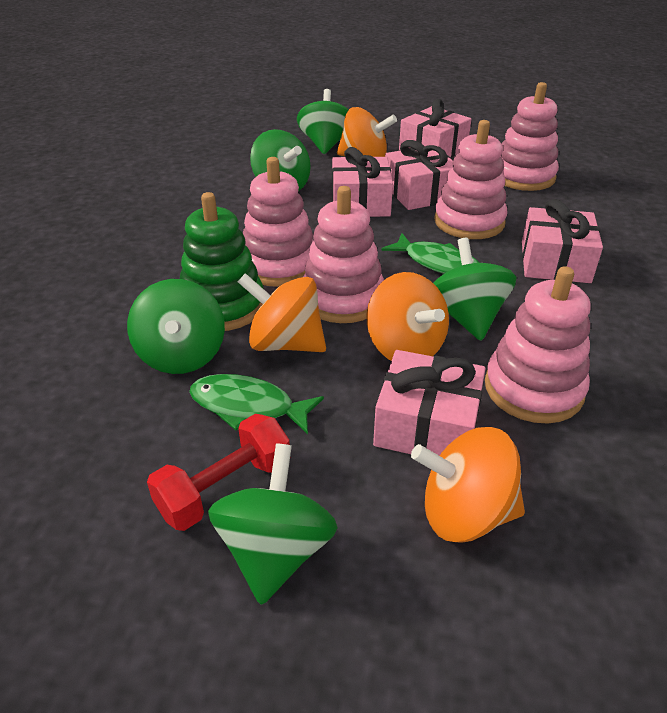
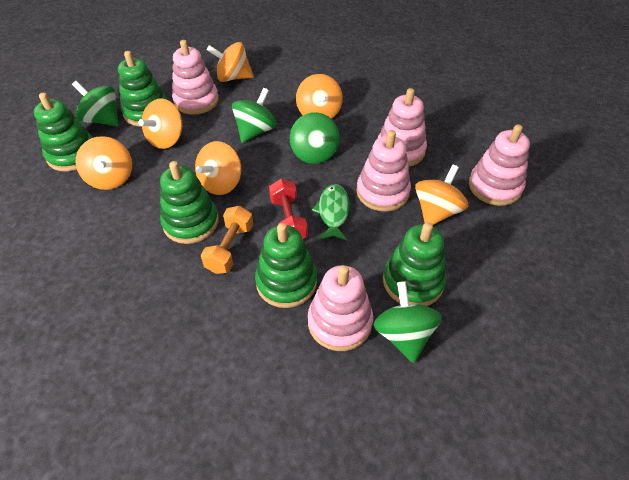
green fish: [189,374,324,434] [381,233,479,274] = 2 -> [312,184,350,241] = 1
green spinning top: [127,279,225,374] [208,443,338,605] [250,129,311,191] [297,89,349,154] [433,238,516,341] = 5 -> [72,81,119,126] [232,88,277,143] [290,112,339,164] [373,281,442,363] = 4
green stacking toy: [180,192,264,331] = 1 -> [34,93,93,172] [118,51,167,126] [160,161,219,244] [255,223,317,308] [383,222,446,306] = 5
orange dumbbell: none = 0 -> [201,206,253,274] = 1
orange spinning top: [238,273,326,352] [337,107,397,157] [367,272,449,361] [411,427,525,543] = 4 -> [76,136,132,190] [138,98,182,149] [195,141,241,195] [207,42,254,82] [296,74,343,119] [415,165,468,225] = 6
pink gift: [332,147,393,217] [373,350,486,456] [385,140,453,210] [399,99,471,157] [522,199,603,283] = 5 -> none = 0

